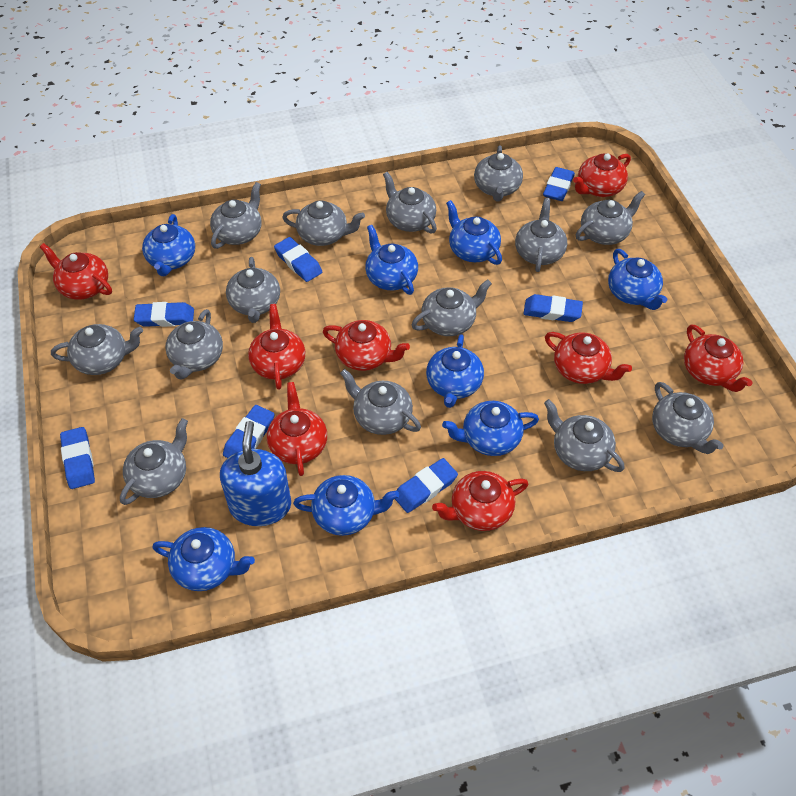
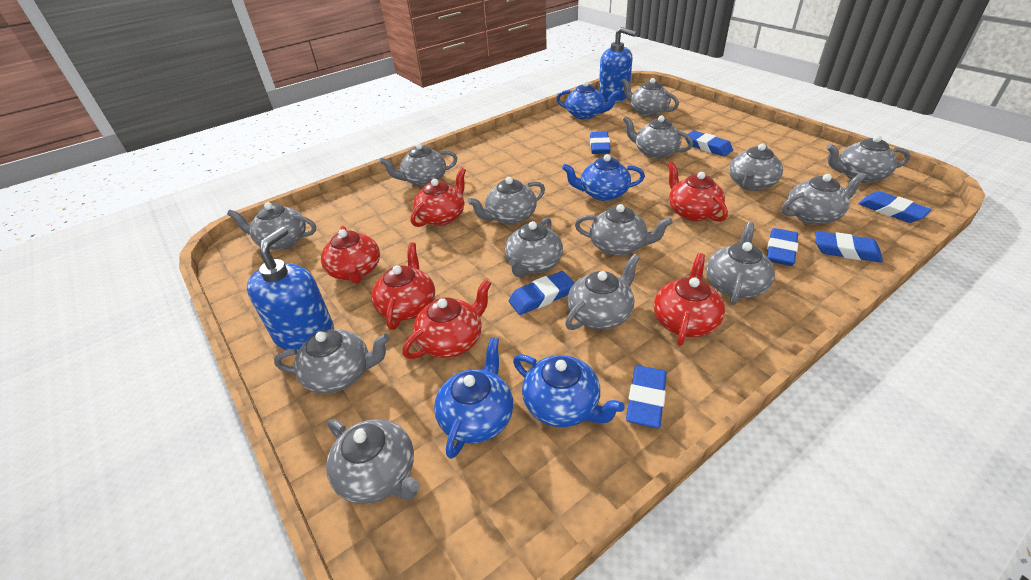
blue soap dispenser: [220,421,291,526] = 1 -> [247,227,334,352] [599,27,637,102] = 2
blue teapot: [142,214,195,276] [152,527,255,591] [293,475,399,536] [365,225,418,295] [426,334,484,408] [442,401,539,456] [446,200,502,265] [608,249,667,310] = 8 -> [434,337,513,459] [513,354,625,427] [556,81,620,120] [562,154,645,201] = 4
red teapot: [40,243,112,300] [248,304,306,390] [267,382,327,476] [323,320,410,371] [432,471,528,531] [545,332,632,384] [573,153,631,197] [684,325,752,392] = 8 -> [321,226,380,284] [371,242,435,330] [403,279,491,359] [411,168,466,227] [654,253,725,346] [667,162,728,222] = 6

